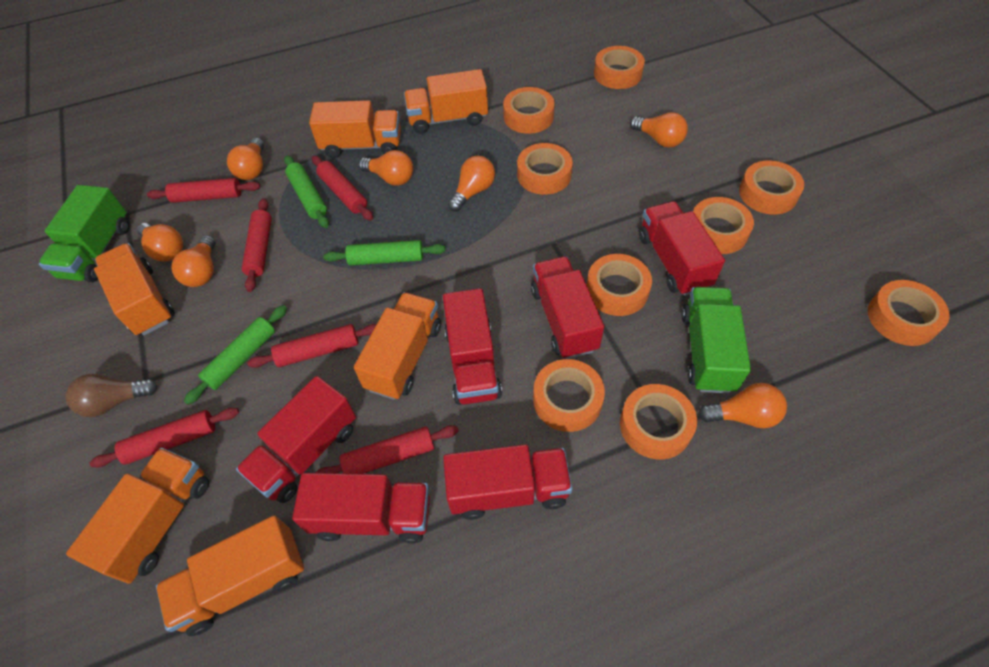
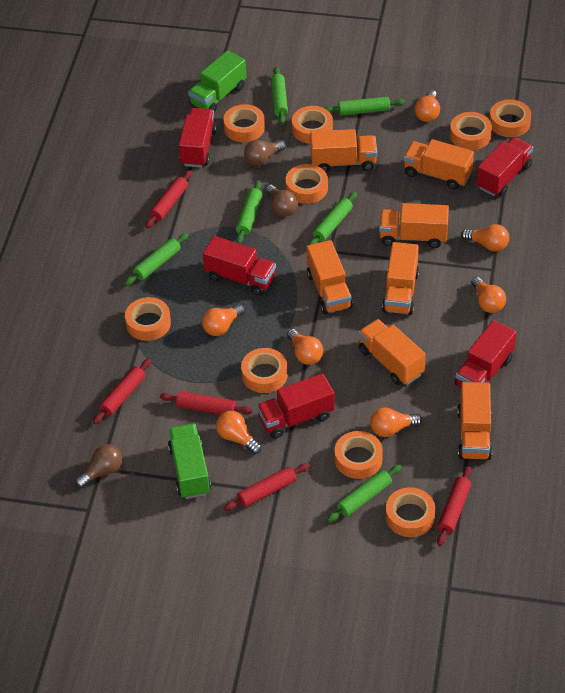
brown light bulb: [65,374,157,417] = 1 -> [75,444,122,488] [244,140,286,166] [265,185,298,217] = 3
green rolling pin: [184,305,287,405] [284,156,329,228] [323,240,445,266] = 3 -> [124,233,189,286] [236,180,262,244] [271,67,288,125] [308,192,357,245] [325,97,405,115] [327,464,402,523] = 6
orange truck: [66,448,209,584] [94,243,175,335] [156,515,304,636] [309,100,401,158] [354,292,441,400] [404,69,488,134] = 6 -> [307,240,353,314] [310,129,377,172] [359,319,426,385] [379,203,449,248] [382,242,419,315] [403,139,474,190] [457,382,492,460] = 7
red rolling pin: [89,408,239,468] [147,178,260,203] [242,198,272,292] [247,324,377,368] [312,156,373,221] [315,425,459,474] = 6 -> [93,358,152,424] [146,170,192,228] [160,391,253,415] [224,463,310,511] [437,466,472,546] = 5
red truck: [236,376,356,503] [292,473,430,543] [443,288,502,405] [443,444,572,520] [531,256,604,359] [639,201,725,296] = 6 -> [179,108,217,168] [203,236,276,296] [257,373,335,439] [455,320,516,387] [476,137,533,196] = 5

